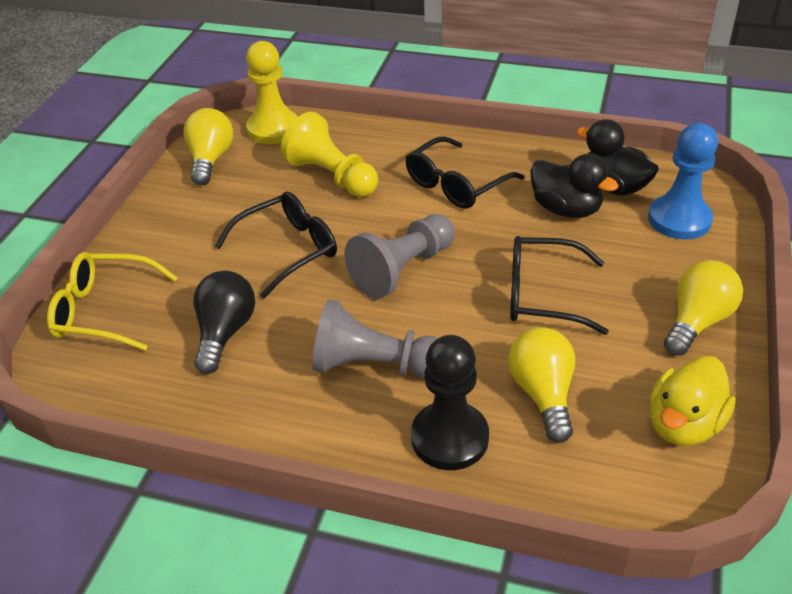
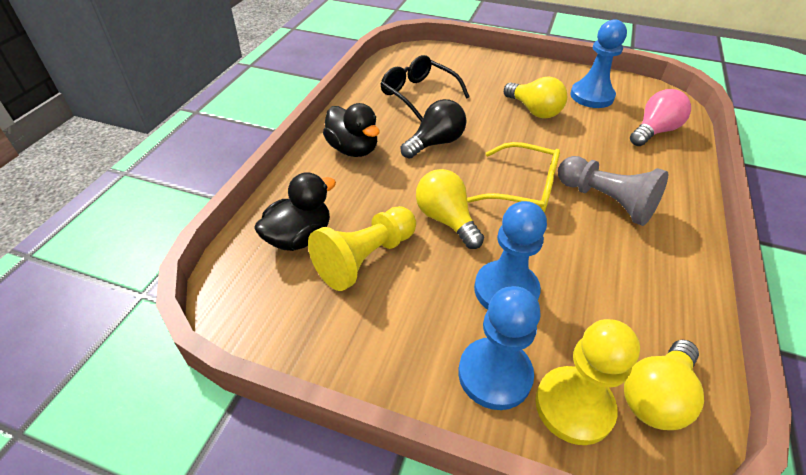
black glasses: [215,192,337,299] [405,137,525,209] [510,236,609,335] = 3 -> [381,55,470,122] = 1
black pawn: [411,335,489,470] = 1 -> none = 0
blue pawn: [648,123,718,240] = 1 -> [458,286,541,410] [474,201,547,310] [570,19,627,108] = 3
grey pawn: [312,299,438,379] [344,214,455,299] = 2 -> [558,156,668,226] = 1
pink light bulb: none = 0 -> [630,89,691,146] = 1
yellow duck: [650,356,736,446] = 1 -> none = 0

